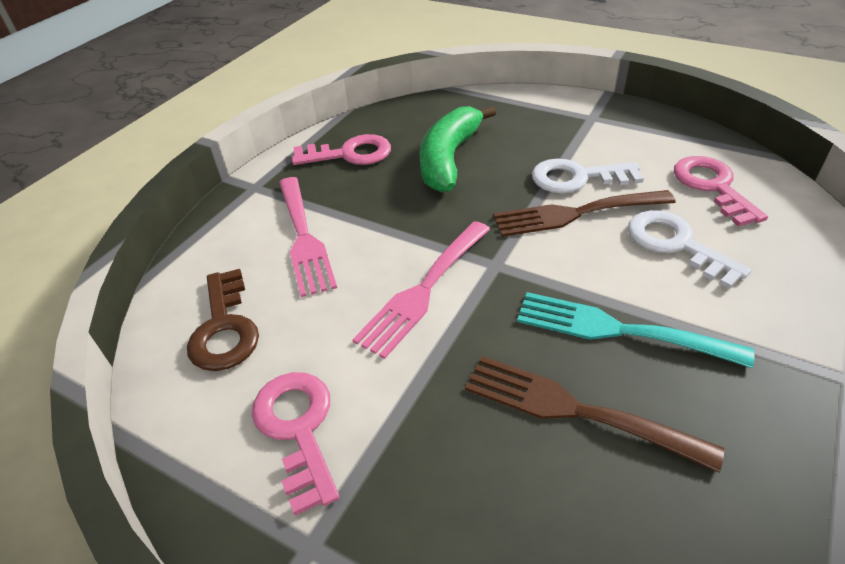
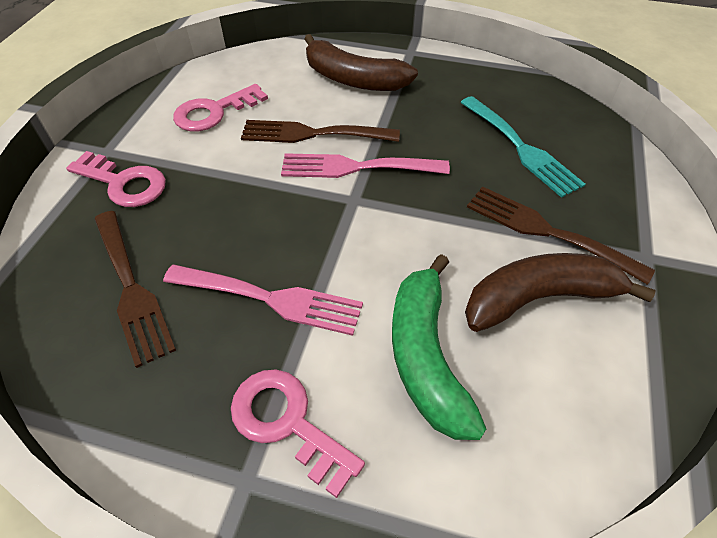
brown banana: none = 0 -> [304,34,418,91] [465,253,656,332] = 2
brown fork: [465,356,724,473] [493,190,676,237] = 2 -> [94,211,176,368] [241,120,400,143] [467,186,655,285] = 3
brown key: [187,269,259,371] = 1 -> none = 0
white key: [532,159,644,193] [628,210,751,289] = 2 -> none = 0

